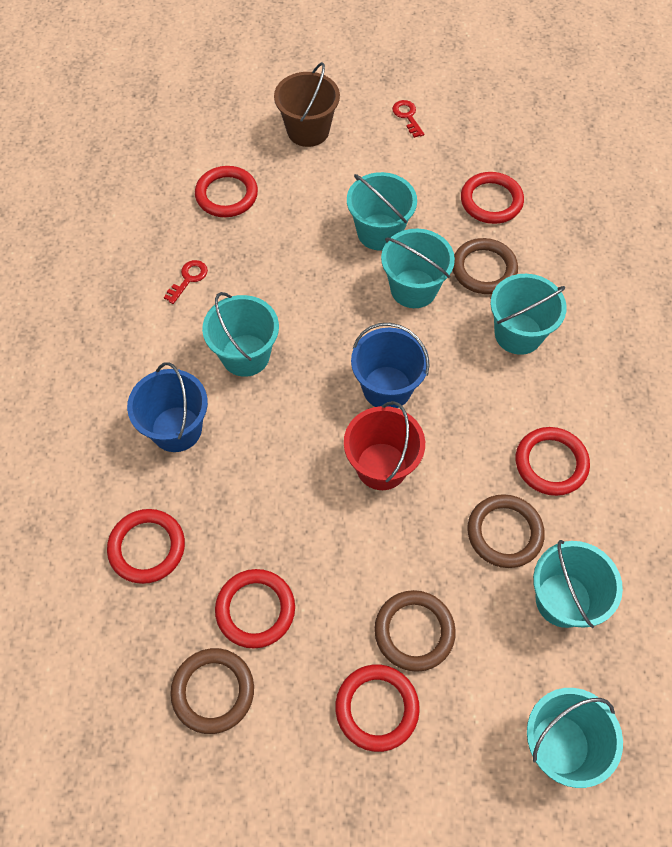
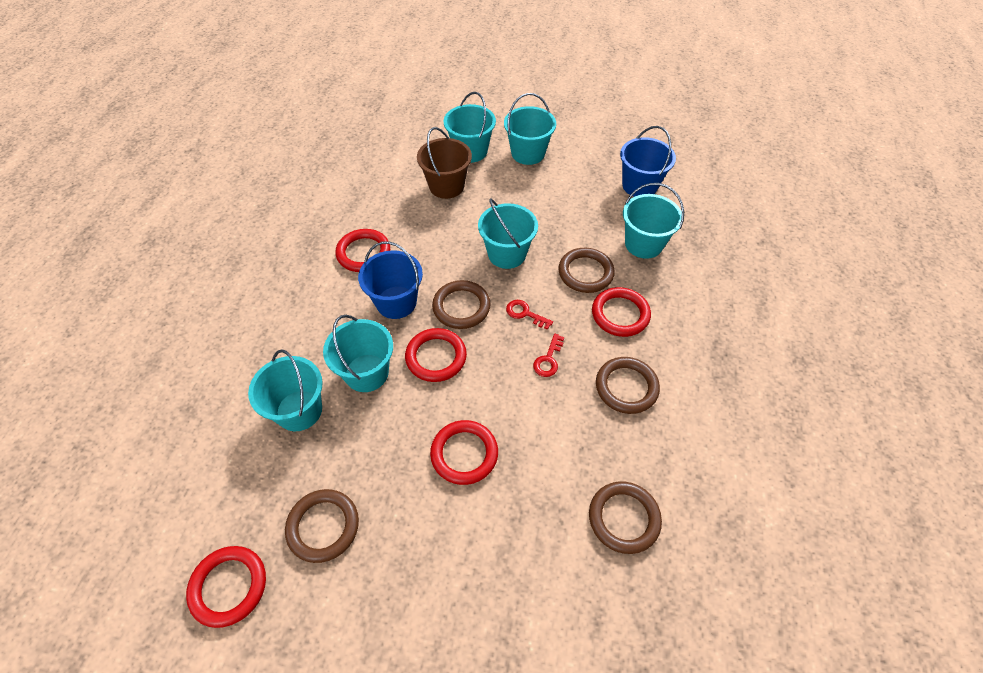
brown ring: [170,648,254,734] [374,590,456,672] [453,238,518,294] [467,494,545,568] = 4 -> [285,489,359,563] [432,280,491,329] [558,248,615,293] [589,481,662,554] [596,357,660,414] = 5
red bucket: [344,401,425,490] = 1 -> none = 0
red ring: [107,509,185,584] [195,166,258,217] [215,569,295,649] [335,664,420,752] [461,172,524,224] [516,427,590,496] = 6 -> [186,546,266,628] [335,229,390,272] [405,328,467,382] [430,420,498,485] [592,287,651,337] = 5

